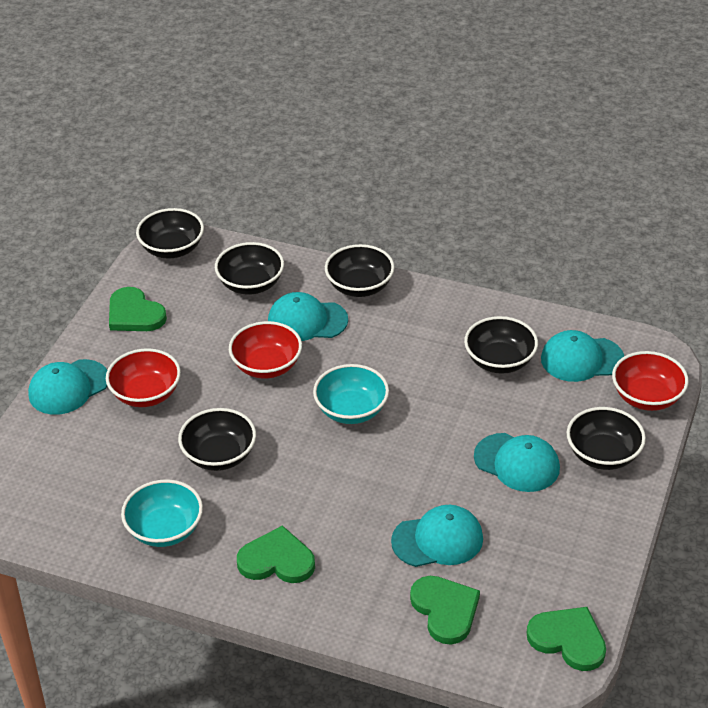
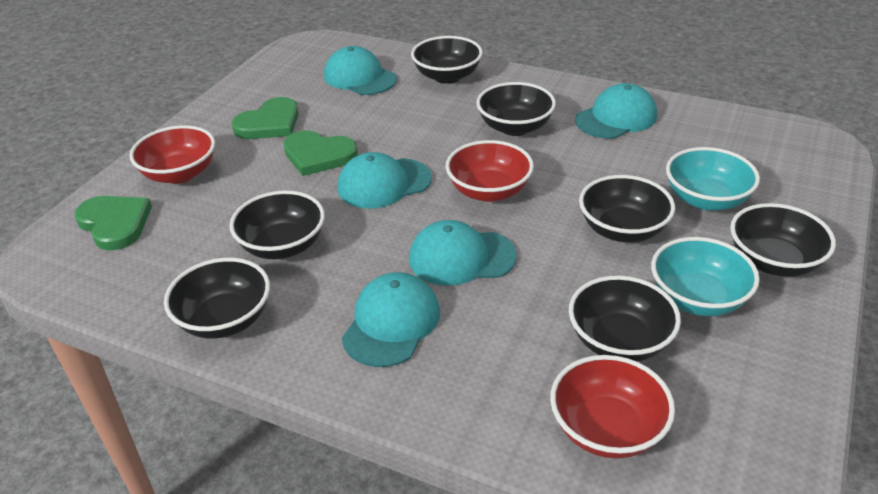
black bowl: [136,208,204,259] [178,408,256,471] [215,242,284,295] [325,244,395,297] [464,316,538,374] [567,407,646,470] = 6 -> [164,258,270,339] [230,190,325,259] [411,36,483,84] [476,82,556,136] [569,276,681,362] [579,175,675,242] [730,203,836,277] = 7
green heart: [109,287,167,331] [237,525,315,583] [410,576,480,644] [527,607,606,671] = 4 -> [74,196,152,250] [232,97,299,139] [283,130,358,176] = 3

